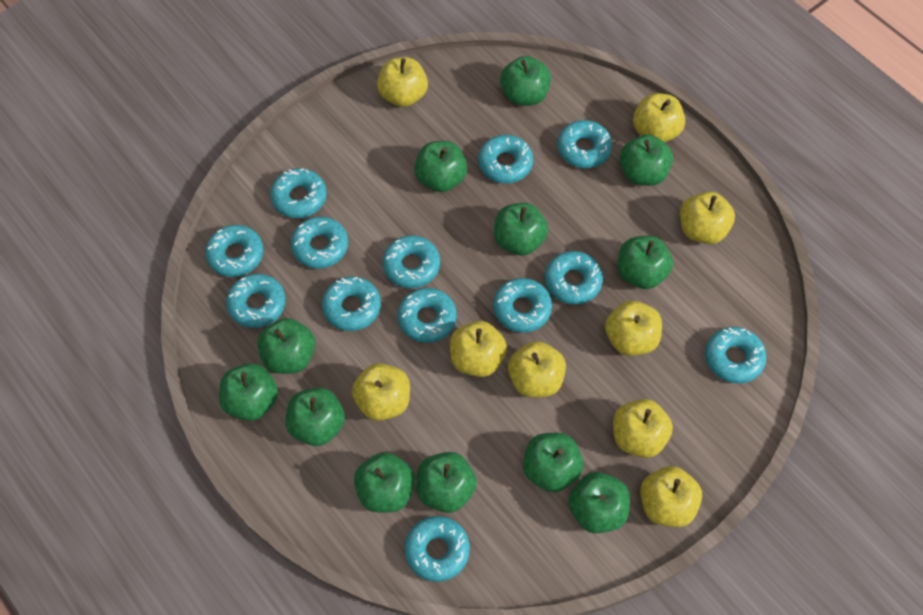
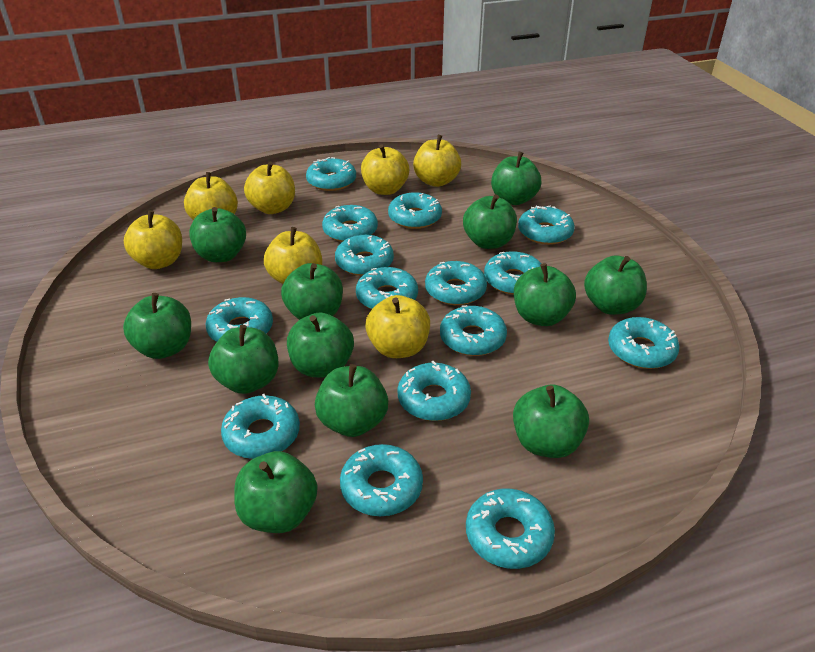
turquoise donut: [205,225,264,277] [226,274,286,328] [270,168,327,218] [291,216,348,269] [322,276,381,331] [383,235,440,288] [398,288,457,343] [405,516,470,582] [478,135,533,183] [493,278,552,333] [545,251,603,305] [557,120,612,168] [705,327,766,384] = 13 -> [205,297,273,342] [221,394,300,459] [306,157,356,191] [322,205,378,242] [335,235,394,276] [340,444,423,516] [356,267,418,309] [388,192,442,229] [397,361,471,421] [425,261,487,305] [440,305,507,356] [466,489,555,569] [484,251,541,295] [518,205,575,245] [608,317,680,369] = 15
yellow apple: [352,363,410,421] [377,57,428,107] [450,321,507,377] [508,341,566,398] [605,300,662,356] [613,399,673,458] [633,93,685,142] [640,466,702,527] [680,191,735,244] = 9 -> [124,210,182,269] [184,172,238,220] [244,162,295,214] [264,227,322,284] [361,144,409,195] [365,295,430,358] [413,135,461,187] = 7

